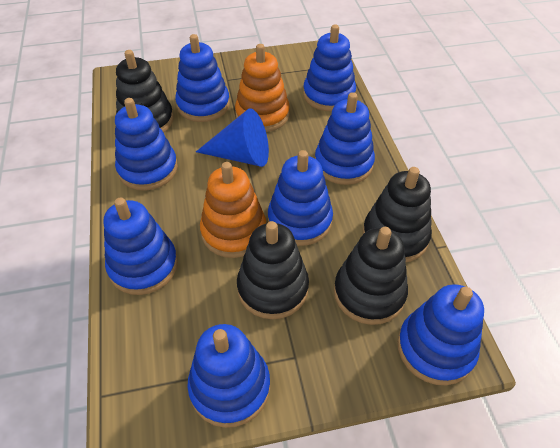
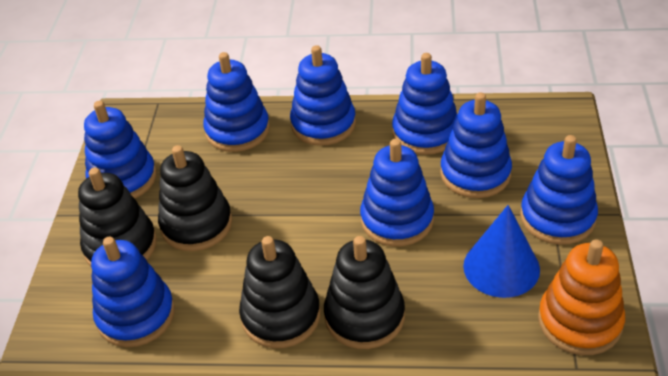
orange stacking toy: [200,162,266,258] [235,44,290,132] = 2 -> [538,239,625,355] = 1

